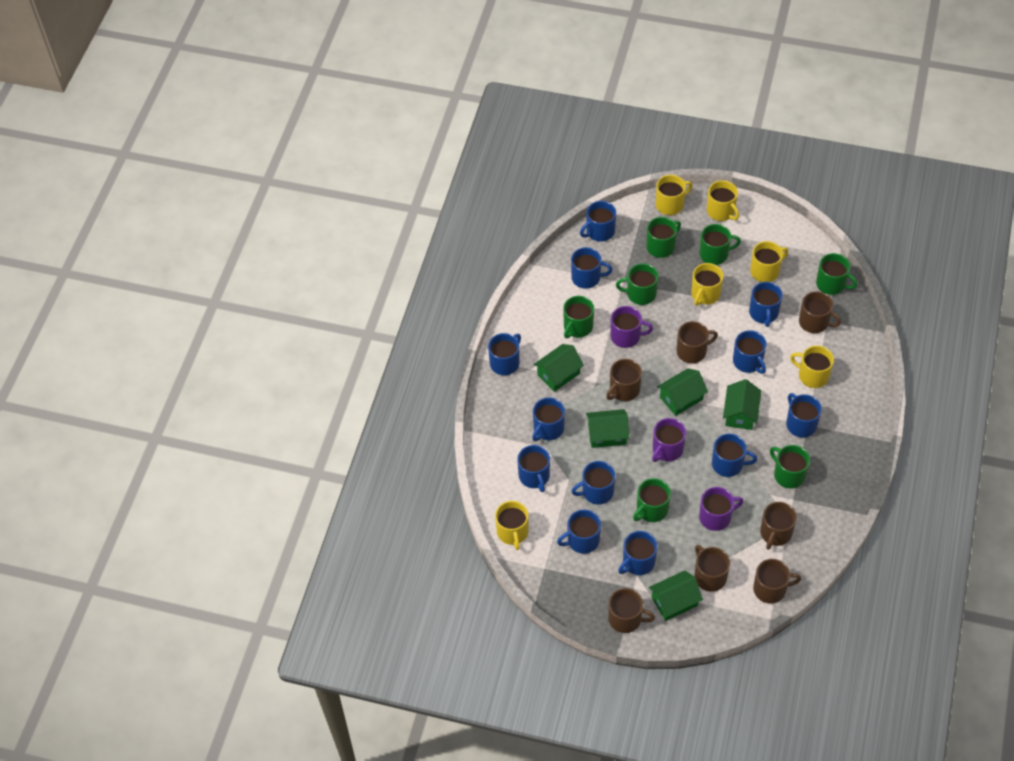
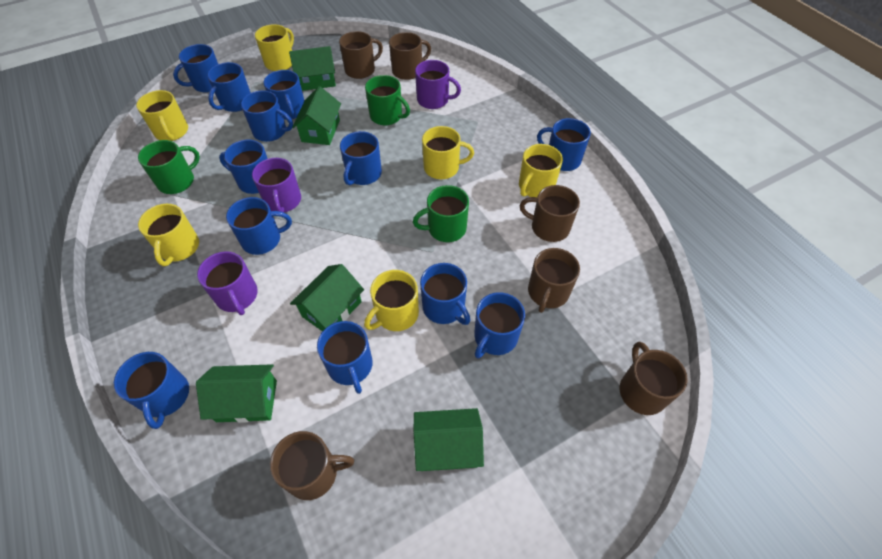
brown mug: [606,359,642,401] [608,588,655,633] [677,321,718,363] [694,545,730,592] [753,559,801,603] [760,502,797,550] [799,291,841,333] = 7 -> [270,431,354,500] [339,31,383,79] [389,32,431,80] [520,185,580,242] [528,248,580,313] [620,342,688,415] = 6
green mug: [563,296,594,338] [616,263,658,305] [633,478,671,522] [646,217,681,258] [700,224,741,265] [770,445,810,489] [816,253,857,295] = 7 -> [138,140,200,194] [365,75,410,125] [413,185,469,242] = 3

